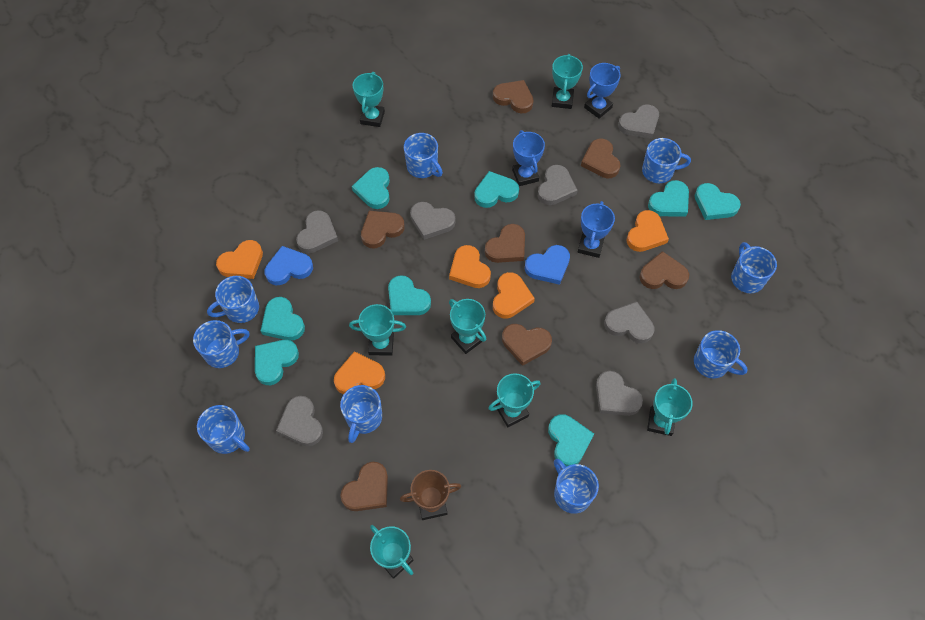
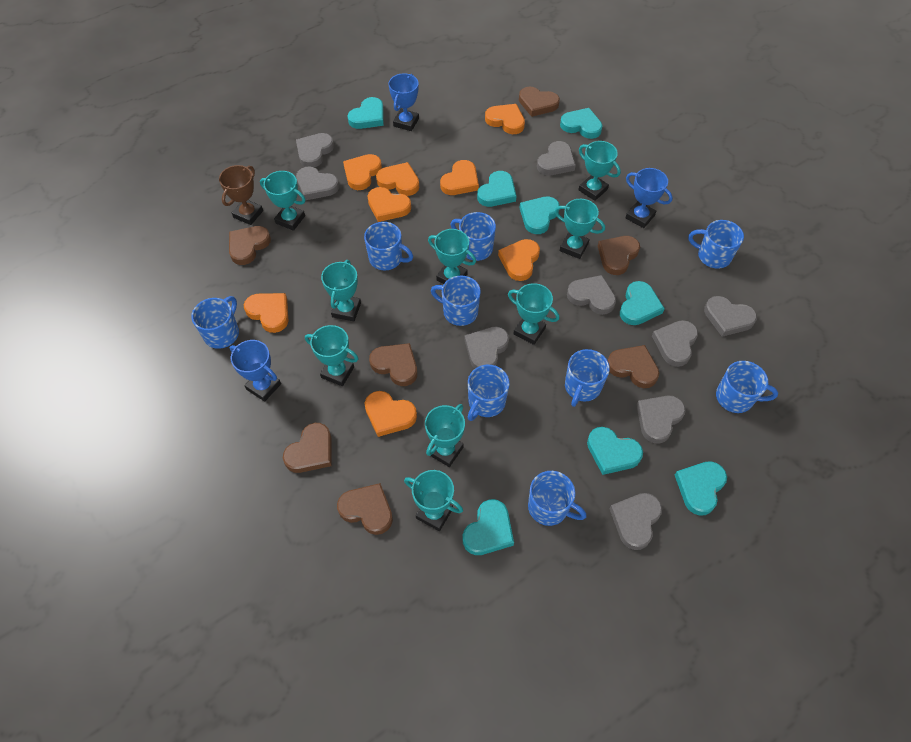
blue heart: [265,246,313,285] [525,245,570,285] = 2 -> none = 0
grey heart: [276,396,323,446] [296,210,338,253] [410,202,456,240] [538,165,578,205] [596,371,643,416] [604,302,655,343] [618,104,659,139] = 7 -> [296,133,334,167] [296,166,339,200] [465,327,509,369] [537,141,576,175] [567,275,616,315] [610,493,662,550] [636,396,686,444] [652,320,698,367] [704,296,757,337] = 9
orange heart: [216,240,263,279] [334,351,385,394] [449,245,491,288] [493,272,535,318] [626,210,669,252] = 5 -> [244,293,288,333] [343,154,382,190] [365,391,417,437] [367,187,411,222] [376,162,419,196] [440,160,479,195] [485,104,525,134] [498,239,540,281] = 8
turquoise trophy: [349,304,406,356] [353,72,385,127] [370,525,413,579] [449,299,486,354] [488,373,541,427] [552,54,583,109] [647,378,693,436] = 7 -> [260,171,306,231] [305,325,358,386] [321,260,361,321] [404,470,463,531] [425,404,465,467] [428,229,476,284] [508,283,559,345] [555,199,605,259] [578,141,621,201] = 9

